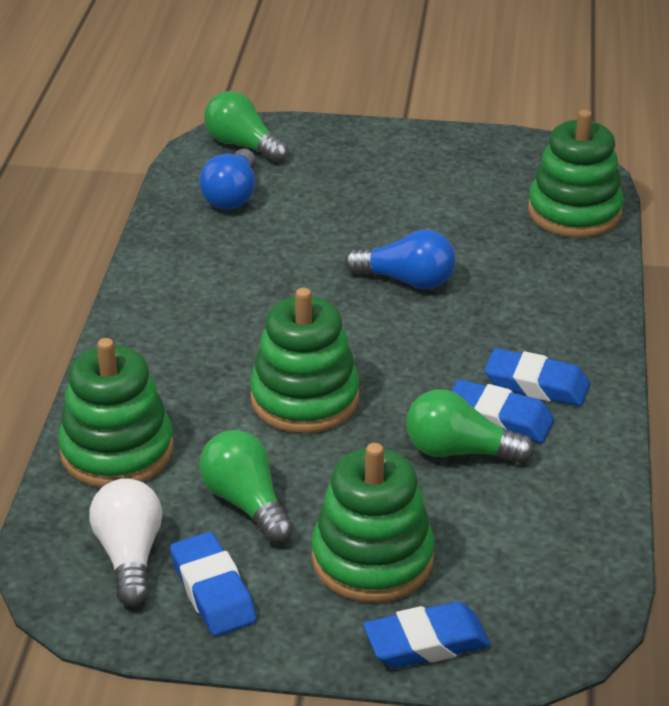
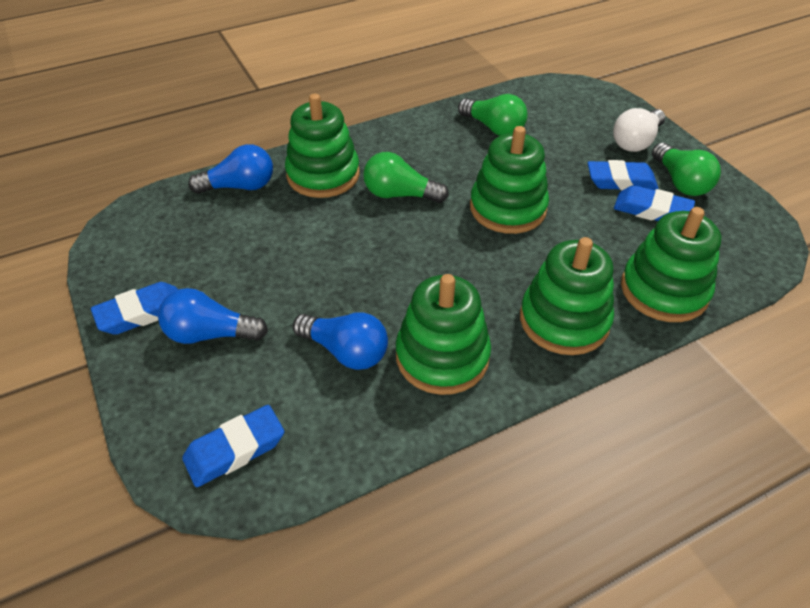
blue light bulb: [199,149,256,209] [344,230,456,289] = 2 -> [158,288,268,344] [188,144,273,194] [293,312,388,370] = 3
green stacking toy: [58,338,174,488] [250,288,360,433] [312,443,435,603] [528,110,624,238] = 4 -> [285,94,360,198] [396,274,491,395] [470,126,549,234] [520,237,614,355] [621,207,721,322] = 5

